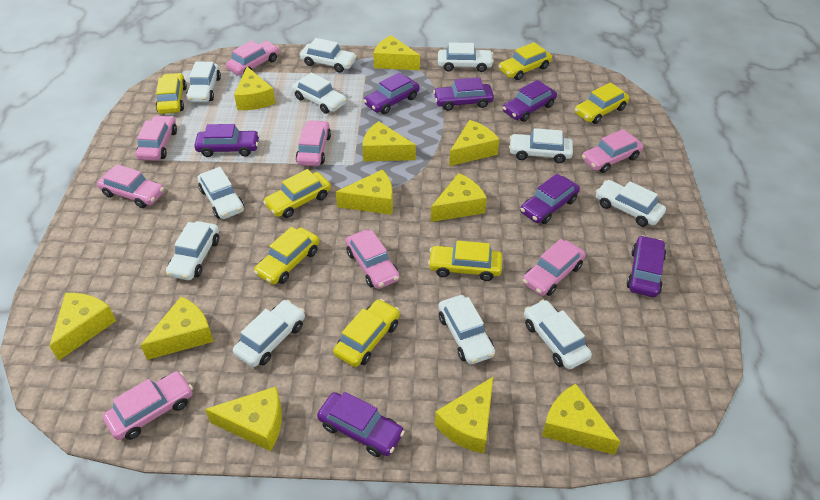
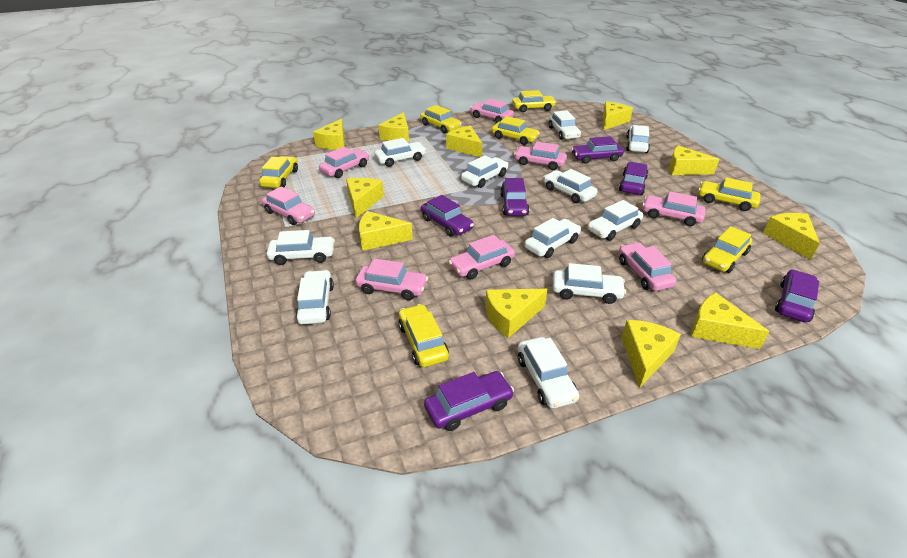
purple car: [194,124,260,157] [317,392,405,457] [363,73,420,114] [433,77,494,111] [503,80,557,122] [520,174,580,224] [627,235,666,297] = 7 -> [421,195,474,237] [424,371,514,431] [500,178,529,216] [571,136,624,164] [619,162,648,195] [775,269,819,323] = 6

